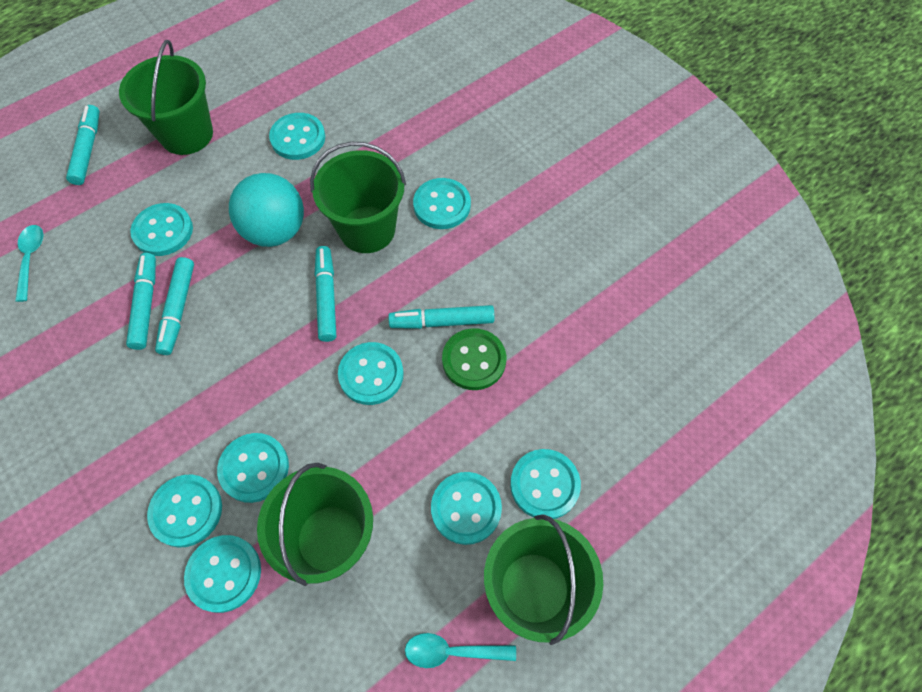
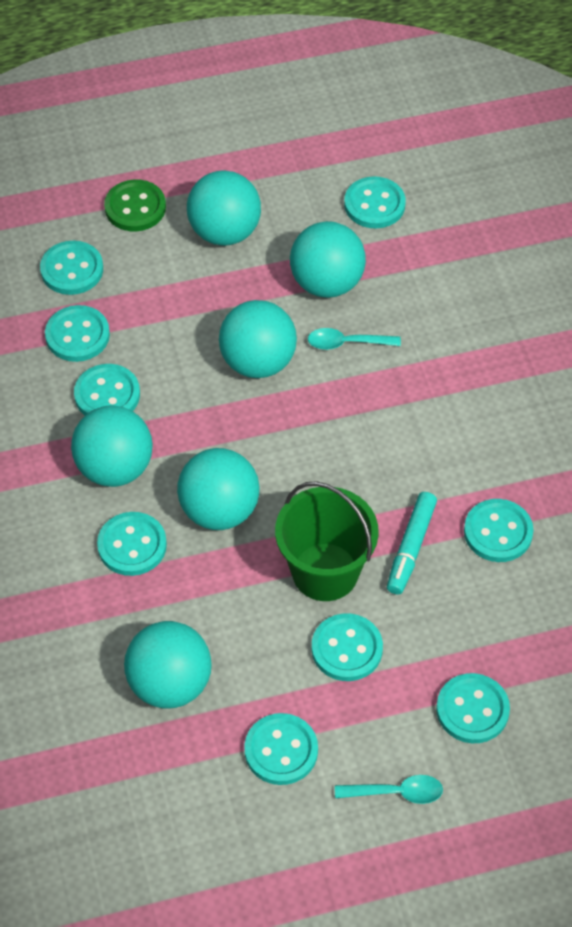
green bucket: [119,40,213,155] [257,463,373,586] [310,141,406,253] [484,514,603,645] = 4 -> [275,481,379,601] = 1
turquoise ball: [229,173,304,247] = 1 -> [71,405,153,487] [124,621,212,709] [177,448,260,530] [187,170,261,246] [219,300,297,378] [290,221,366,298] = 6
turquoise marker: [66,105,100,185] [126,253,156,350] [155,257,194,355] [315,246,336,342] [388,305,495,329] = 5 -> [387,492,437,595] = 1

